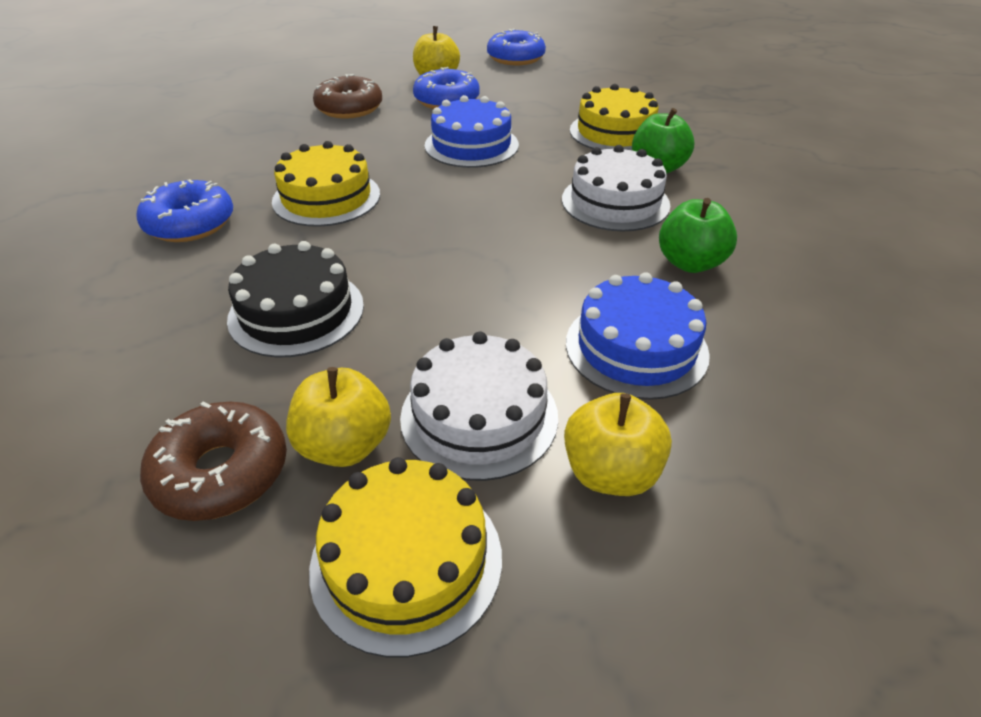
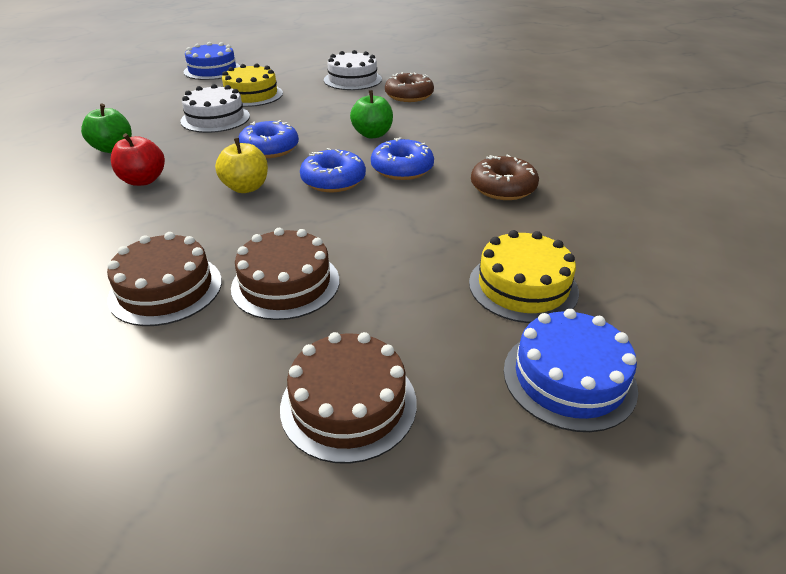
black cake: [227,241,364,357] = 1 -> none = 0
brown cake: none = 0 -> [107,232,222,326] [231,228,339,320] [280,332,417,464] = 3
red apple: none = 0 -> [111,133,165,186] = 1
yellow apple: [286,367,391,467] [413,26,460,75] [564,393,672,496] = 3 -> [215,138,268,193] = 1
yellow cake: [272,141,380,227] [309,457,502,657] [570,84,658,150] = 3 -> [222,63,283,107] [469,230,579,323] = 2

